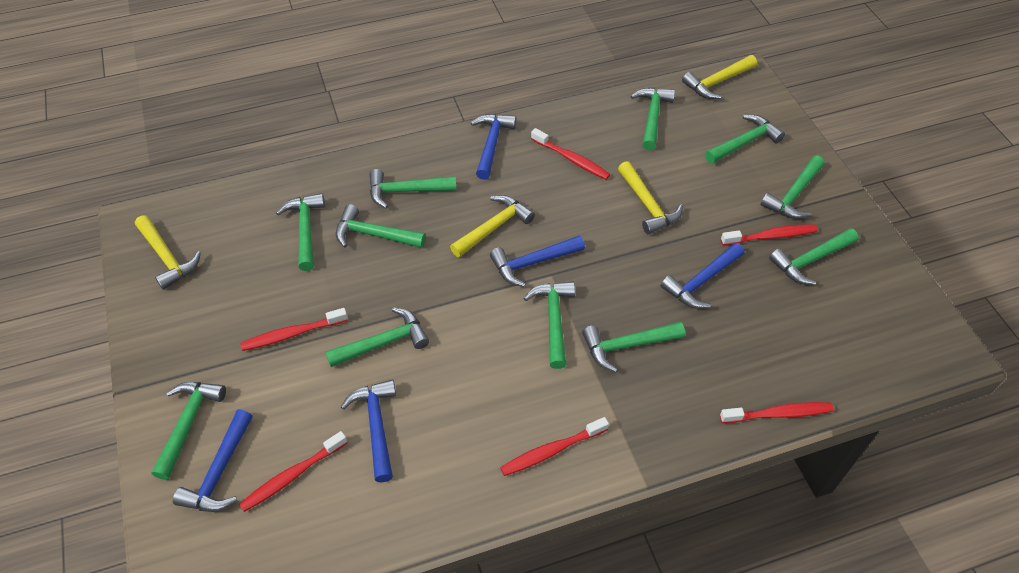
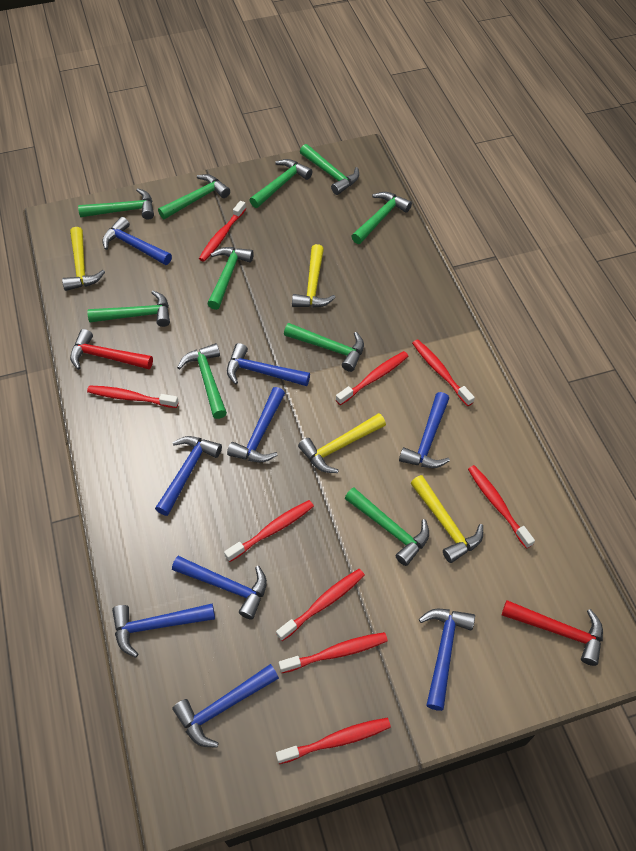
blue hammer: [173,409,253,512] [341,379,396,482] [471,114,516,180] [490,235,585,287] [661,243,744,309] = 5 -> [102,217,172,265] [112,603,215,658] [155,436,222,516] [172,556,267,620] [172,664,279,748] [227,343,310,386] [227,387,285,462] [399,392,450,468] [419,609,475,711] = 9
green hammer: [151,382,226,480] [276,193,325,271] [325,308,429,367] [336,204,426,248] [369,169,457,209] [524,281,575,369] [582,322,685,372] [631,88,675,150] [705,115,785,164] [761,156,825,219] [769,228,859,285] = 11 -> [78,188,154,220] [87,290,170,327] [158,174,230,219] [177,343,227,419] [207,247,254,310] [249,159,313,208] [284,323,364,372] [300,144,359,195] [345,488,429,566] [351,192,412,244] = 10
red hammer: none = 0 -> [70,329,153,370] [502,600,603,666] = 2
red toothbrush: [239,431,347,512] [240,308,348,351] [500,417,609,476] [531,128,610,180] [720,402,834,423] [721,224,818,246] = 6 -> [87,385,179,408] [199,201,246,262] [224,500,314,562] [276,569,365,641] [276,718,391,764] [279,632,388,673] [336,351,408,405] [412,339,475,406] [468,465,535,549] = 9

